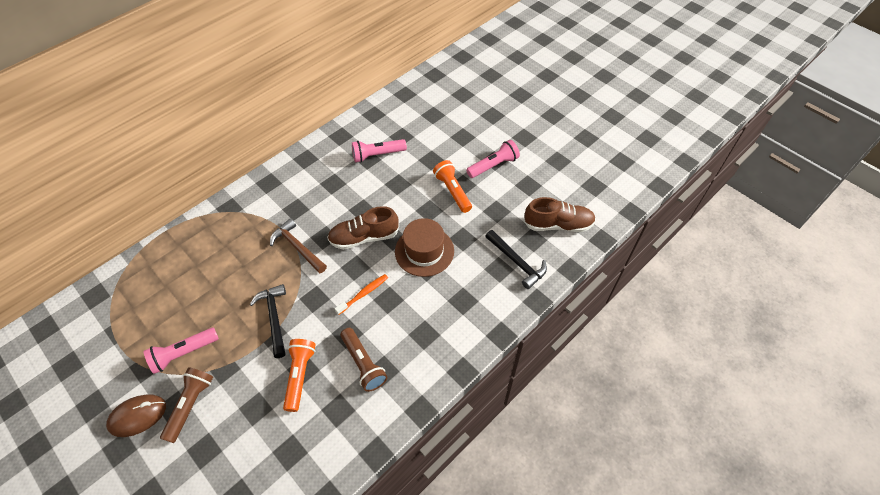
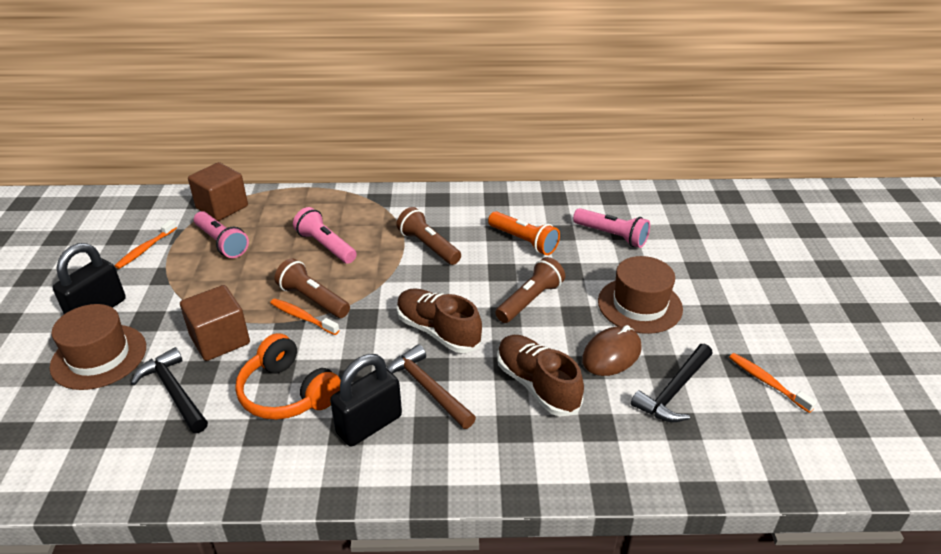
black padlock: none = 0 -> [53,243,126,314] [330,354,402,447] = 2
brown cube: none = 0 -> [180,285,250,361] [188,162,248,221] = 2
brown flashlight: [160,367,213,443] [340,328,388,392] = 2 -> [275,258,350,318] [396,207,461,265] [495,257,565,323] = 3
brown hat: [395,218,454,277] = 1 -> [49,304,146,390] [598,256,683,334] = 2
orange flashlight: [283,339,316,412] [433,160,472,213] = 2 -> [488,211,560,255] = 1
orange headphones: none = 0 -> [235,333,340,420] = 1
orange toothbrush: [335,274,388,315] = 1 -> [115,220,177,269] [270,299,339,335] [729,353,817,413] = 3

